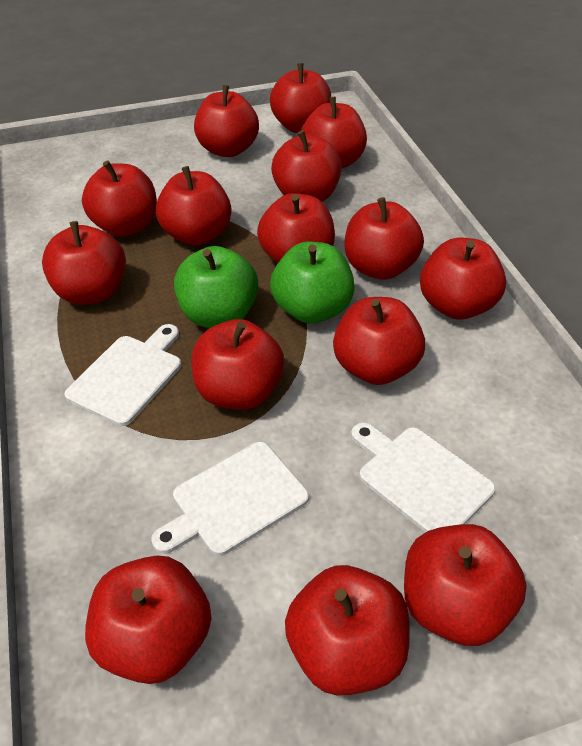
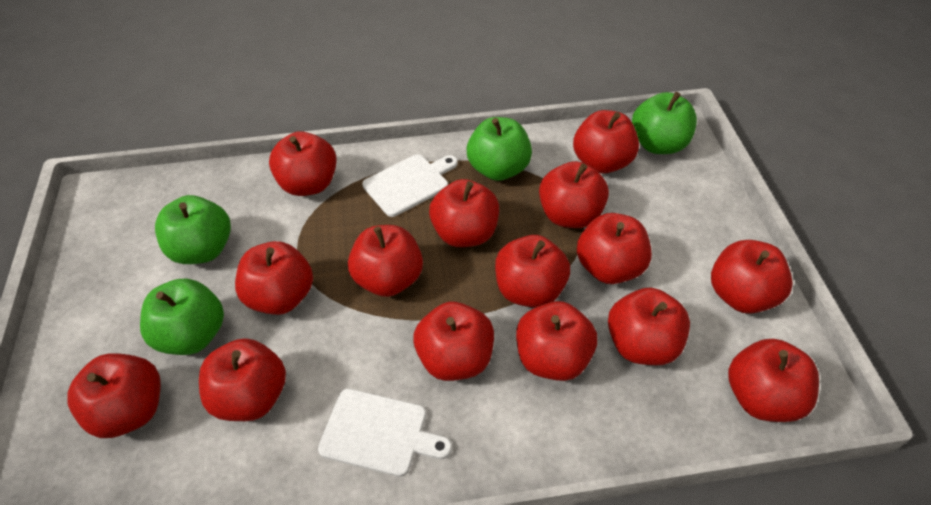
green apple: [174,246,258,328] [270,242,355,324] = 2 -> [140,278,224,355] [155,195,231,264] [467,117,532,181] [632,92,697,154] = 4
white cutting board: [64,324,181,426] [151,442,309,556] [351,422,495,533] = 3 -> [318,389,452,477] [362,155,458,217] = 2

